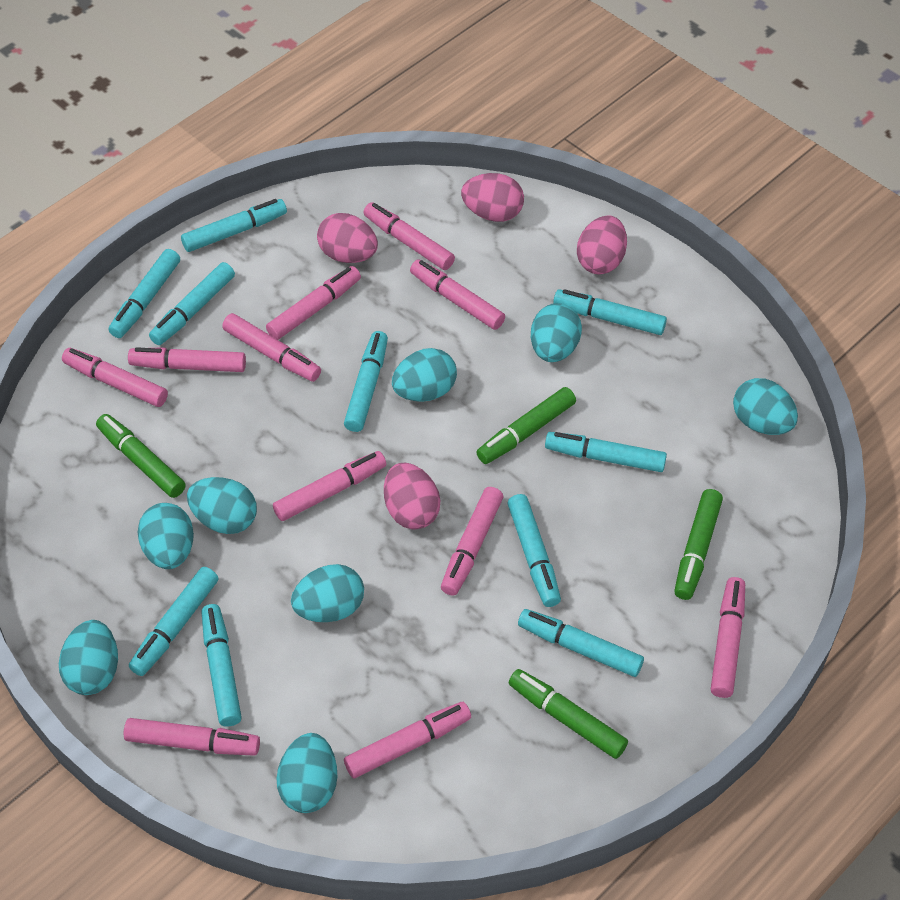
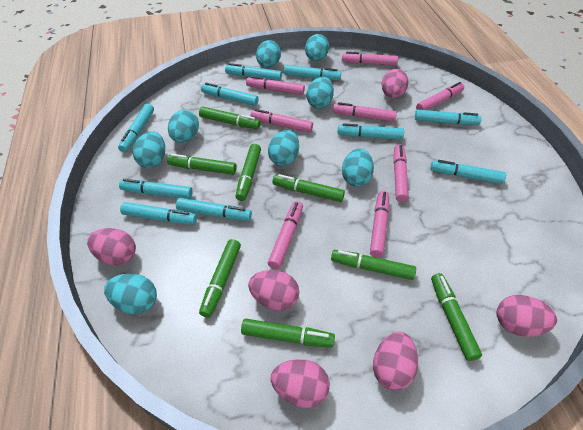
green marker: [96,414,186,498] [476,387,576,464] [509,669,628,759] [674,489,723,600] = 4 -> [167,154,237,175] [199,107,260,129] [199,239,241,318] [235,144,261,201] [241,319,335,348] [272,174,345,202] [331,250,416,280] [431,273,482,361] = 8
pink egg: [317,213,378,263] [384,463,440,530] [461,173,524,222] [577,215,627,274] = 4 -> [87,228,136,266] [248,270,299,311] [271,359,330,408] [373,332,418,391] [382,69,409,98] [497,295,557,337] = 6
pink marker: [62,348,168,407] [124,718,260,756] [128,347,246,372] [222,313,321,382] [266,266,361,340] [273,451,386,521] [344,702,471,779] [364,202,455,270] [410,259,505,330] [441,487,503,596] [711,577,745,698] = 11 -> [246,76,305,95] [250,109,313,133] [268,201,303,269] [333,102,397,122] [342,52,398,66] [370,191,389,258] [393,145,409,202] [416,82,464,110] = 8

